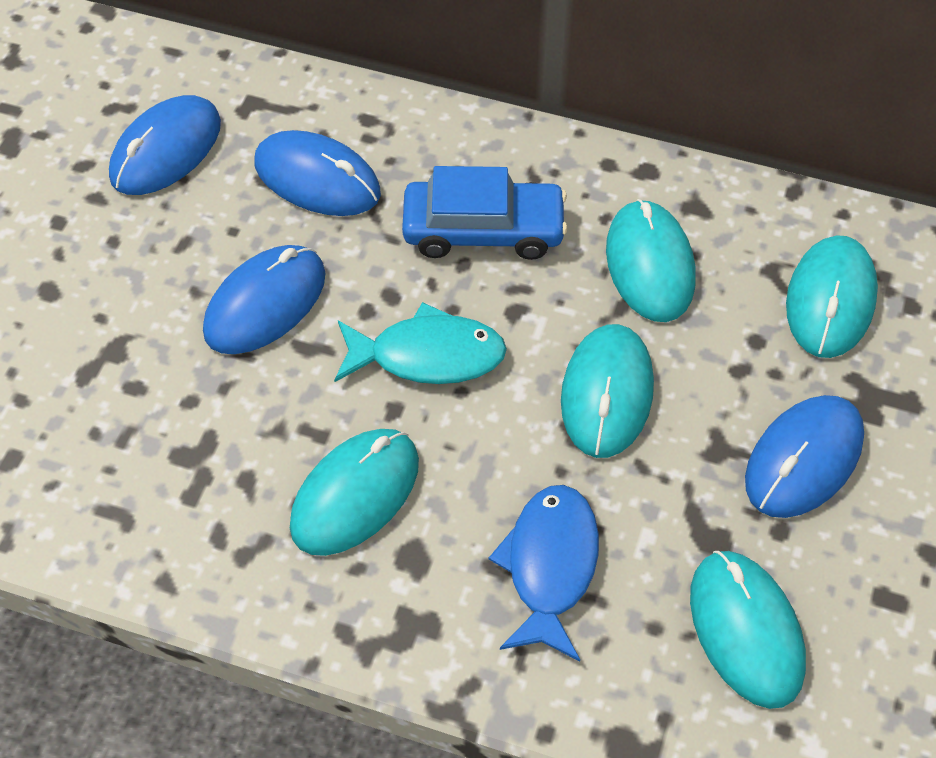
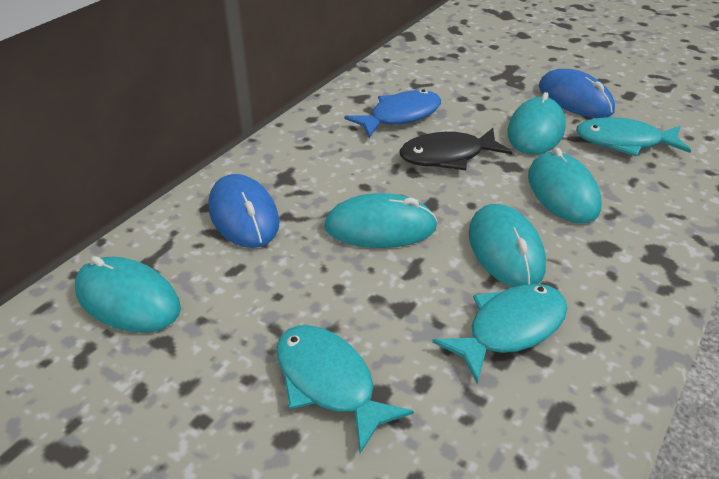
black fish: none = 0 -> [399,128,512,170] = 1
blue car: [402,166,568,260] = 1 -> none = 0
blue mouse: [109,95,221,195] [203,245,326,354] [254,130,381,216] [745,395,864,518] = 4 -> [209,174,279,248] [539,69,615,118] = 2
turquoise fish: [334,302,507,384] = 1 -> [276,325,414,453] [432,284,567,383] [576,117,691,157] = 3

